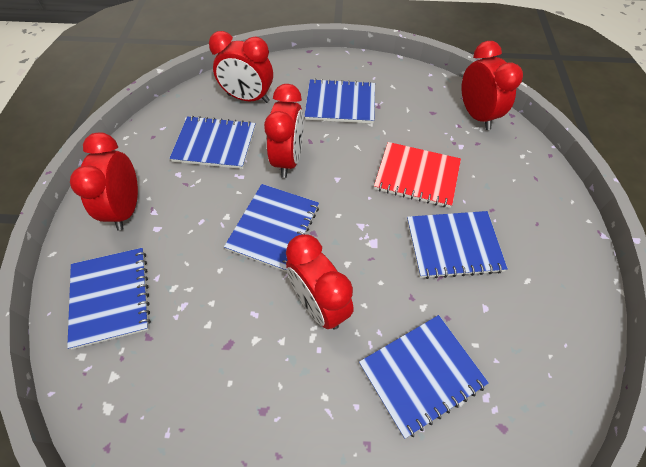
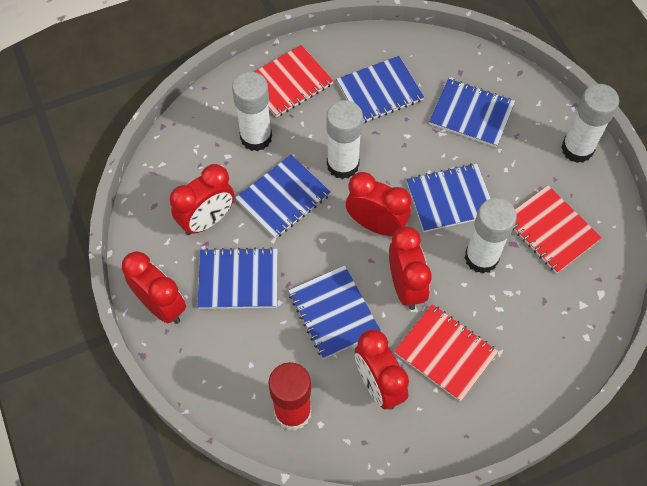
red glue stick: none = 0 -> [268,362,311,431] = 1
red notebook: [374,142,461,208] = 1 -> [254,45,333,117] [394,304,499,402] [513,185,602,273] = 3
white glue stick: none = 0 -> [232,72,272,151] [327,100,363,179] [465,198,517,274] [561,84,619,163] = 4

